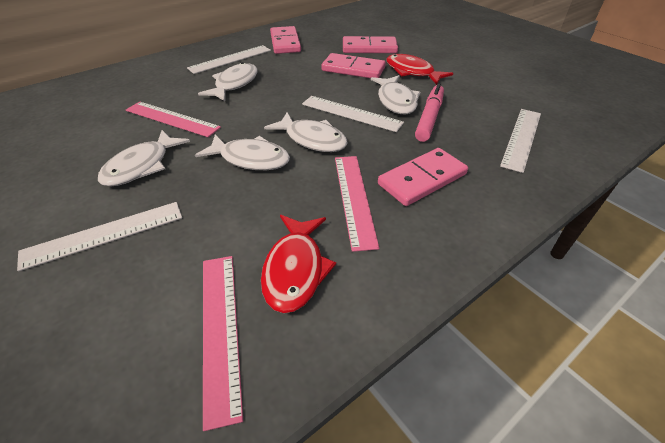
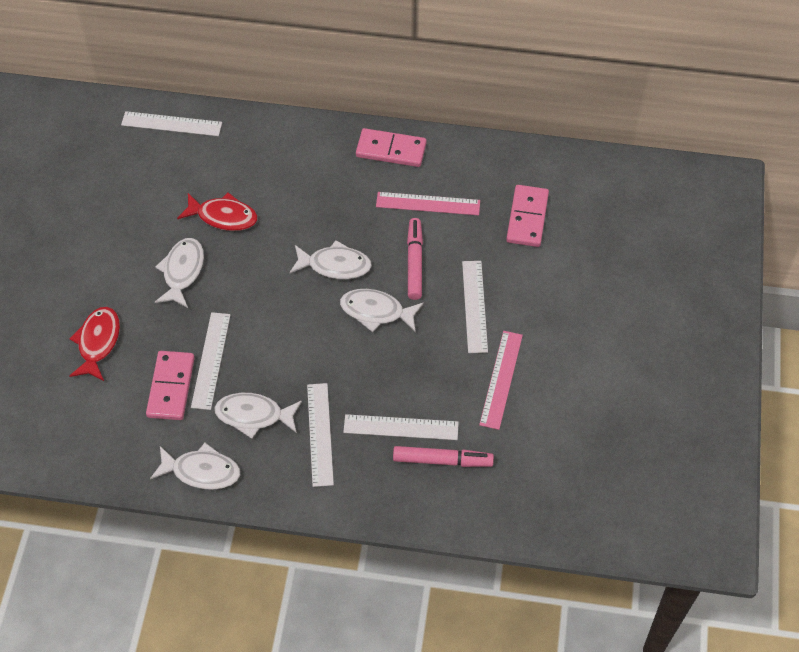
pink domino: [270,26,301,54] [321,53,386,78] [343,36,398,53] [378,148,468,206] = 4 -> [146,351,195,420] [356,128,427,167] [506,185,549,247] = 3
pink marker: [415,84,444,142] = 1 -> [393,446,494,467] [407,218,423,300] = 2
pink ruler: [126,102,221,137] [203,256,243,431] [335,156,379,252] = 3 -> [376,192,480,215] [479,331,523,430] = 2
white ruler: [17,202,182,272] [187,45,271,74] [302,96,404,132] [500,109,541,173] = 4 -> [121,111,222,136] [191,312,231,410] [307,383,334,487] [343,414,459,440] [462,261,488,353] = 5

